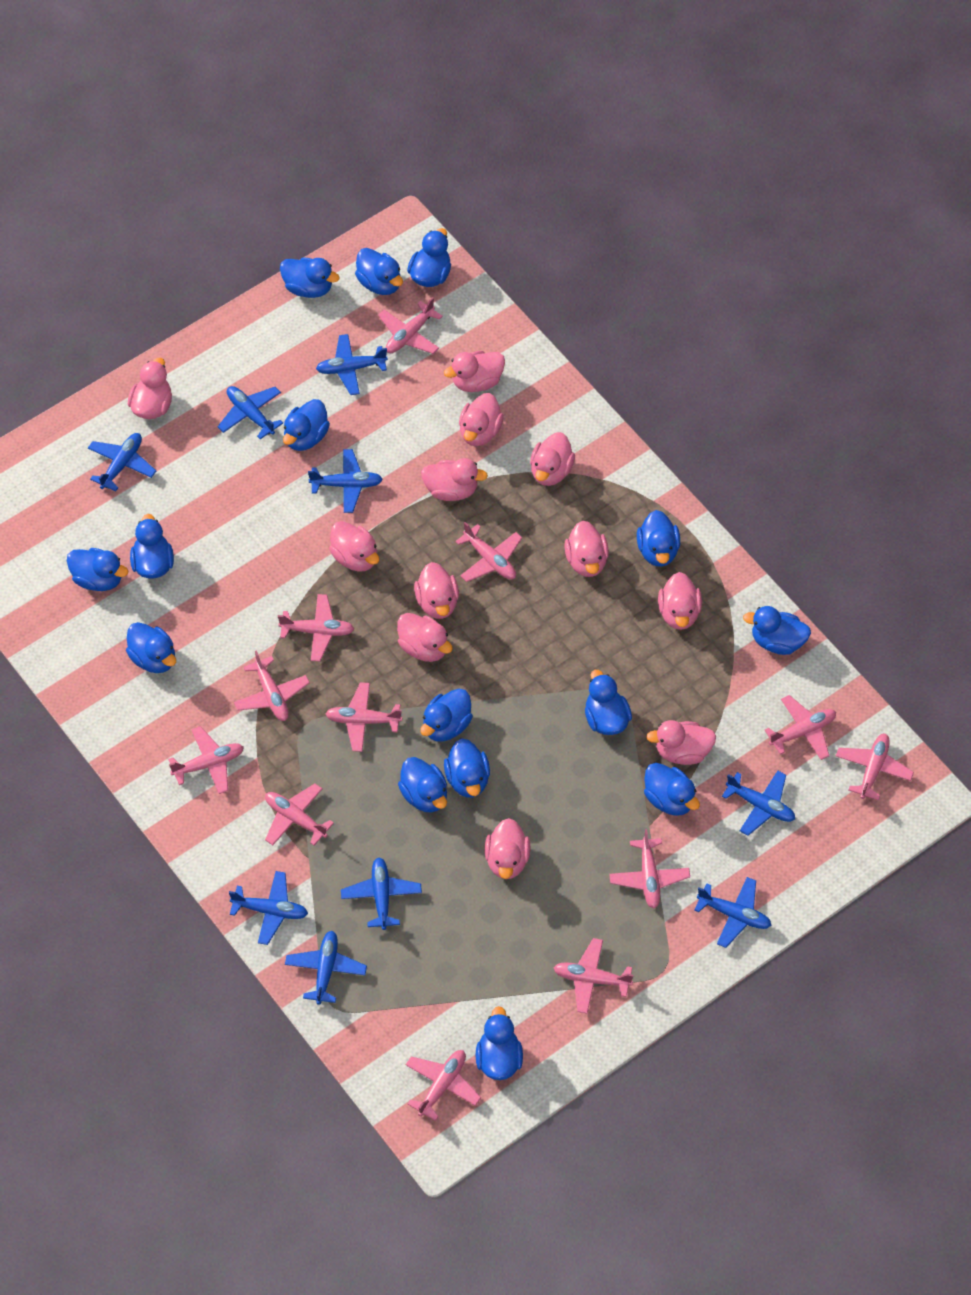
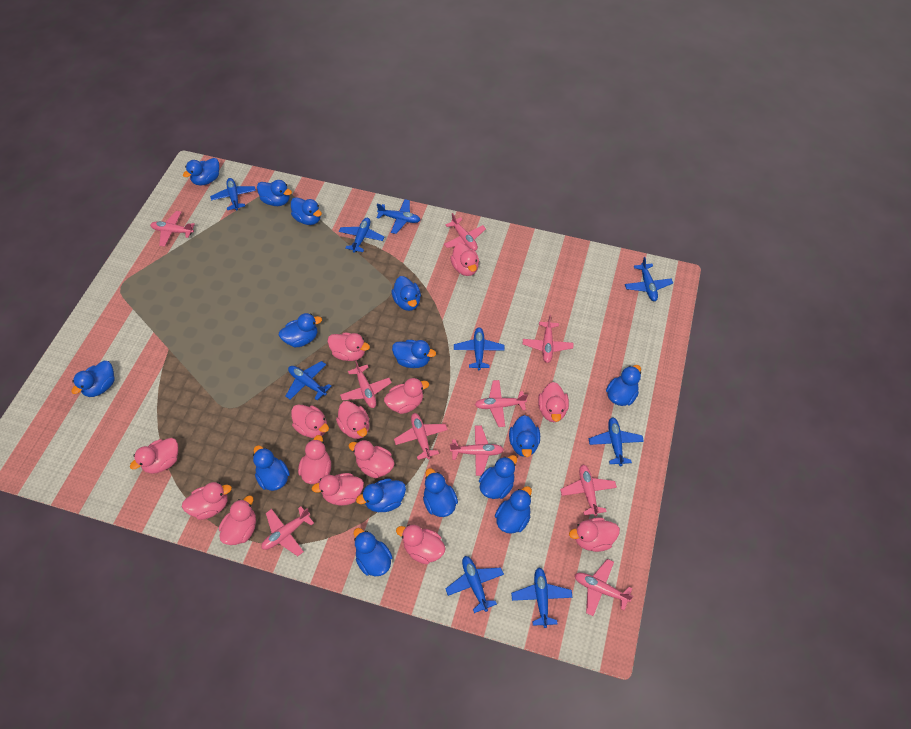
pink duck: [127,358,172,419] [329,521,379,572] [397,613,453,662] [414,562,459,619] [421,458,488,501] [444,351,505,392] [459,393,504,446] [485,818,530,879] [530,432,575,486] [564,521,609,577] [646,720,716,765] [658,572,702,630] = 12 -> [130,438,178,474] [182,482,232,520] [219,496,256,545] [291,405,329,438] [298,435,331,484] [312,473,364,506] [327,332,370,361] [336,401,369,439] [349,440,395,478] [384,378,429,414] [396,524,446,564] [450,243,479,276] [538,382,569,422] [569,517,620,552] = 14
pink plane: [168,726,244,794] [234,650,310,721] [265,784,334,846] [278,594,354,661] [325,682,402,752] [378,297,443,354] [405,1050,481,1121] [455,522,522,582] [554,938,633,1014] [609,829,690,908] [765,695,836,760] [836,734,914,800] = 12 -> [150,211,195,247] [261,507,314,556] [340,361,392,408] [394,413,448,460] [444,213,486,251] [450,426,504,476] [475,380,528,427] [523,315,573,363] [560,464,617,516] [575,559,633,616] = 10

